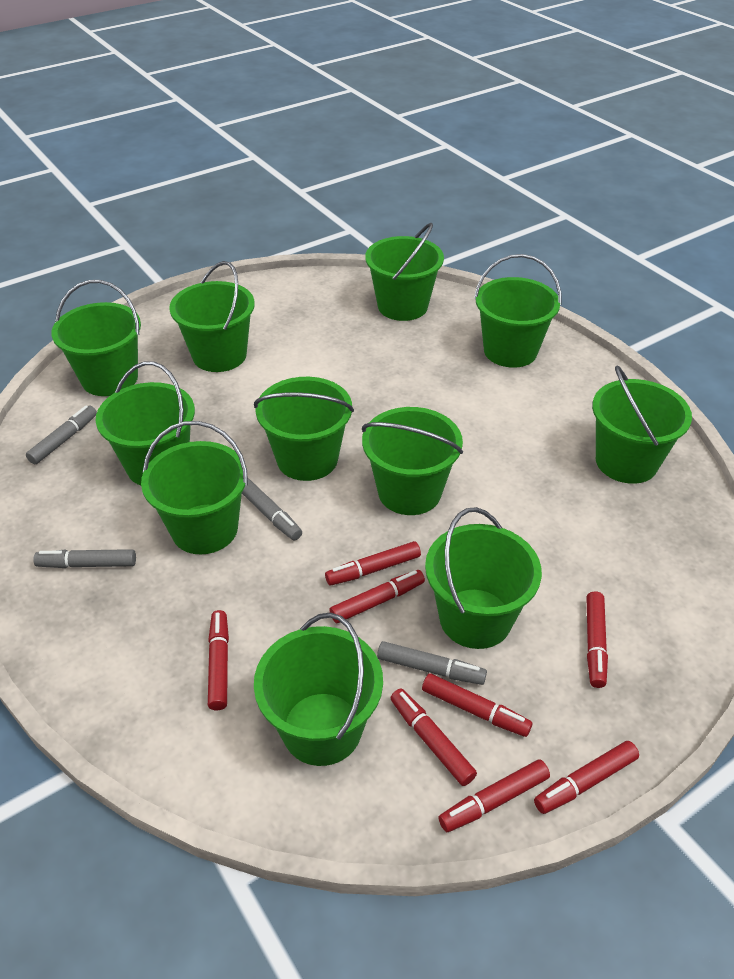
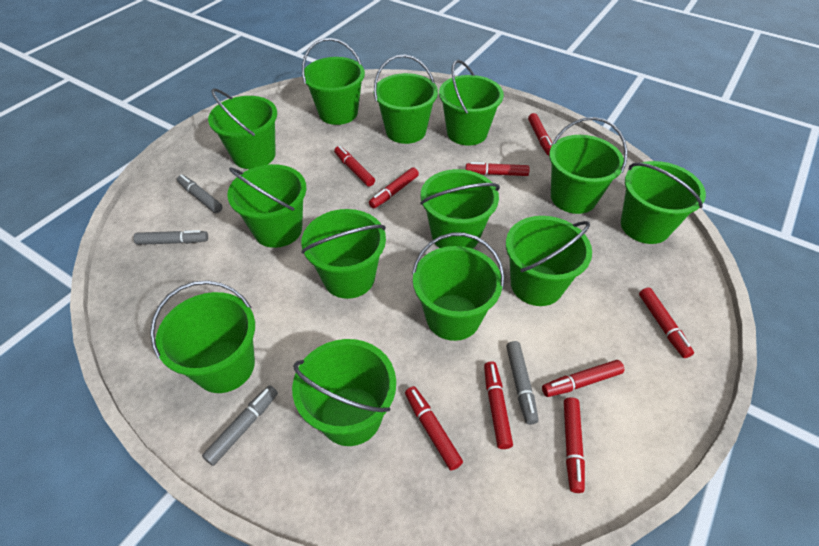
green bucket: [51,280,141,396] [96,362,195,485] [141,421,248,555] [169,261,255,372] [254,377,354,481] [254,613,383,766] [362,407,463,515] [365,223,444,321] [425,507,542,649] [474,254,562,368] [592,365,692,484] = 11 -> [150,280,255,393] [208,89,277,169] [227,164,307,248] [292,339,396,446] [301,209,386,299] [302,38,365,125] [374,54,438,144] [412,233,504,341] [420,169,500,249] [439,60,504,146] [506,216,592,306] [549,117,628,214] [621,161,706,244] = 13
red marker: [208,610,229,710] [325,541,421,586] [329,570,425,623] [391,688,477,786] [422,673,533,737] [438,760,550,832] [534,741,639,814] [586,592,608,688] = 8 -> [334,146,375,187] [369,167,419,208] [405,386,463,471] [465,162,530,176] [484,361,513,449] [528,113,552,156] [542,360,624,397] [564,397,585,493] [639,287,694,358] = 9

